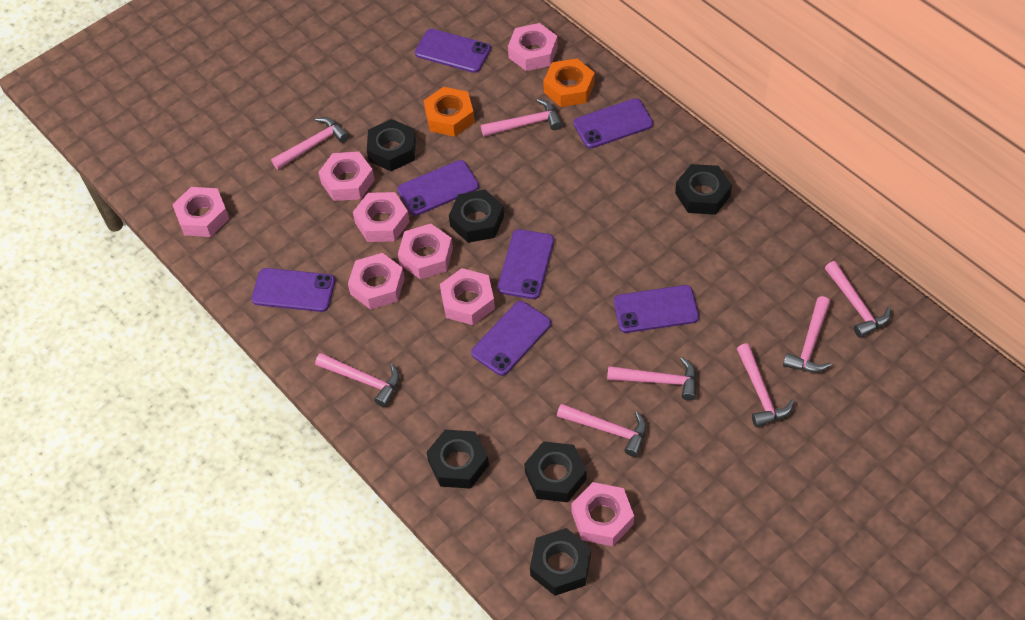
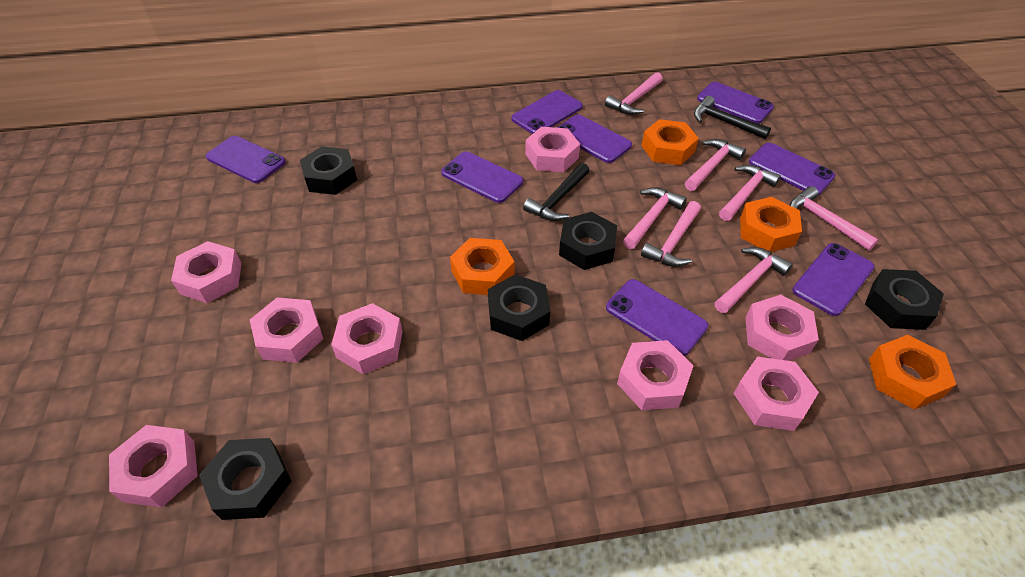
black hammer: none = 0 -> [523,163,589,221] [694,96,771,139] = 2
black nut: [367,119,416,171] [426,430,489,489] [449,190,504,243] [524,441,586,502] [530,528,591,596] [675,164,732,215] = 6 -> [199,438,292,520] [300,146,357,195] [488,274,550,341] [559,212,617,270] [865,269,944,330] = 5
orange nut: [424,87,475,137] [543,58,595,107] = 2 -> [450,238,515,295] [641,119,699,165] [740,197,802,252] [869,335,956,410] = 4
pink hammer: [271,117,349,169] [315,353,400,407] [481,99,562,137] [557,404,647,457] [607,357,697,401] [737,343,795,427] [783,296,831,372] [825,261,891,338] = 8 -> [605,72,663,115] [623,187,687,249] [641,201,701,267] [685,139,746,191] [715,247,793,313] [719,165,781,221] [789,186,879,251] = 7
purple phone: [251,268,335,312] [397,160,479,216] [415,29,491,73] [471,301,551,376] [497,229,554,299] [573,98,653,149] [614,285,699,333] = 7 -> [206,136,286,183] [441,151,523,203] [511,90,583,134] [557,115,632,163] [606,279,708,356] [697,82,774,124] [749,143,836,195] [792,243,875,316] = 8

